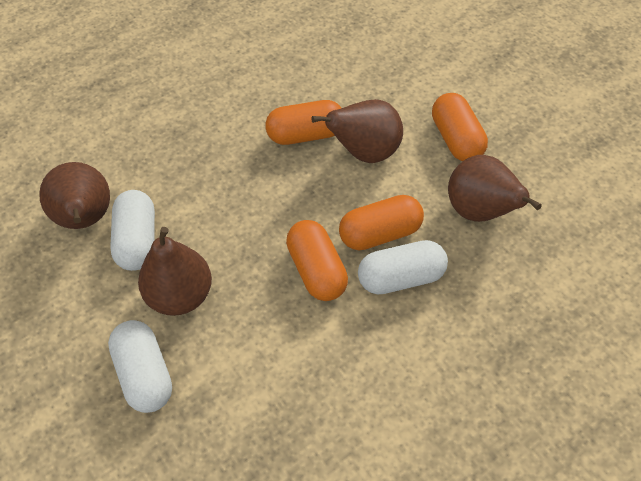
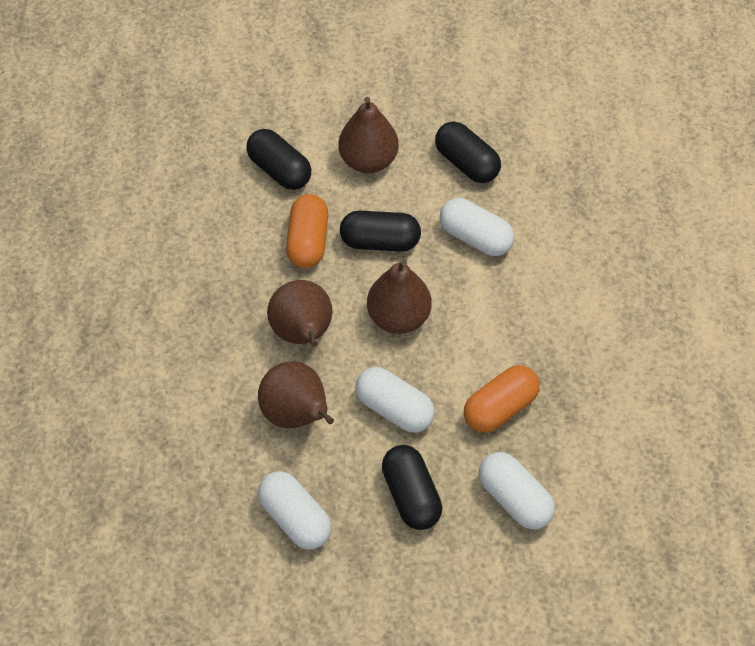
black capsule: none = 0 -> [246,129,311,190] [340,211,421,252] [382,445,442,530] [435,121,501,183] = 4
orange capsule: [265,100,341,145] [286,220,348,301] [339,195,424,250] [432,93,488,161] = 4 -> [286,194,328,268] [464,365,540,433] = 2
white capsule: [108,320,172,413] [110,190,155,271] [358,240,448,295] = 3 -> [258,471,332,549] [355,367,435,433] [440,198,514,256] [479,452,555,529] = 4

